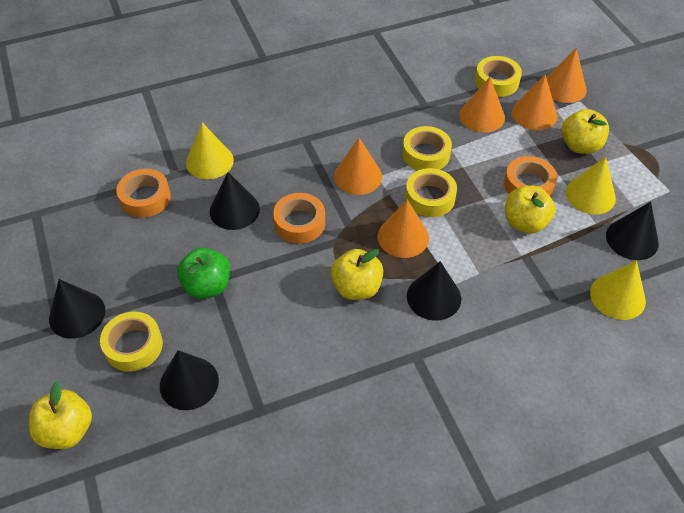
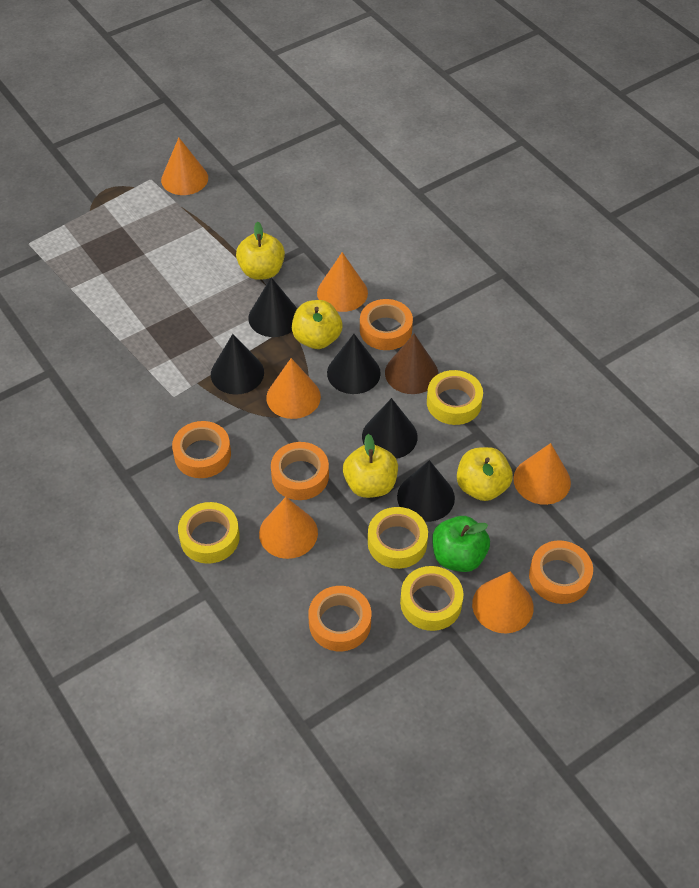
brown cone: none = 0 -> [385,334,438,394] = 1
orange cone: [334,138,382,195] [378,200,429,258] [459,77,505,132] [512,75,557,130] [546,48,587,103] = 5 -> [161,138,208,195] [259,497,318,559] [266,358,321,419] [317,252,368,312] [472,571,534,633] [513,443,571,505] = 6
orange tape: [117,169,171,218] [273,193,325,244] [504,156,557,197] = 3 -> [172,421,231,478] [271,442,329,500] [308,586,371,651] [360,299,413,350] [529,540,593,604] = 5
yellow cone: [186,123,234,179] [566,157,616,214] [590,261,646,320] = 3 -> none = 0

